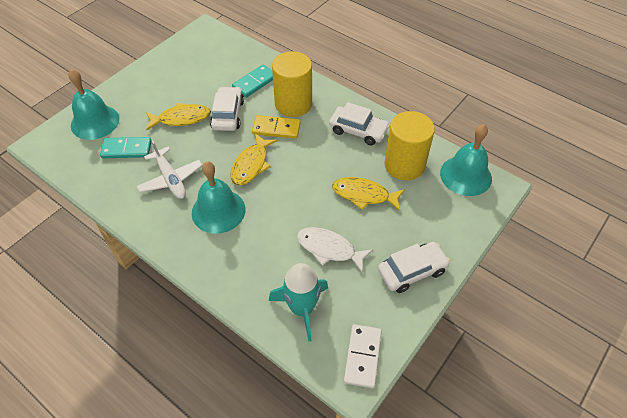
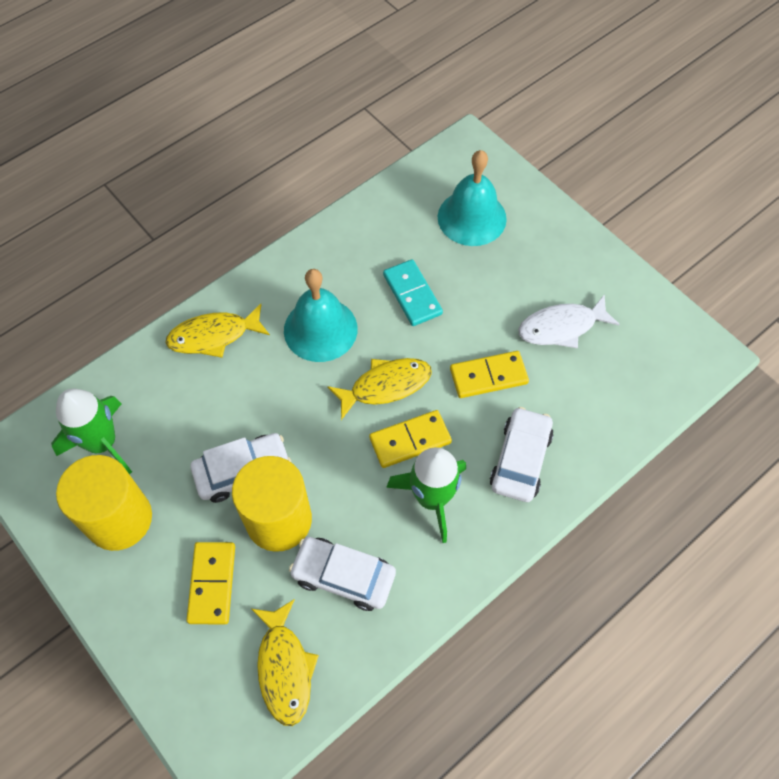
green rocket: none = 0 -> [51,389,132,474] [386,447,466,543] = 2
turquoise bell: [68,69,119,140] [192,161,245,234] [440,124,492,196] = 3 -> [284,269,358,362] [437,150,507,246] = 2
turquoise domino: [100,137,152,158] [232,65,273,98] = 2 -> [383,259,443,326] = 1
turquoise rocket: [269,263,328,341] = 1 -> none = 0
white domino: [344,324,382,388] = 1 -> none = 0
white plane: [137,140,202,199] = 1 -> none = 0
yellow domino: [252,115,301,139] = 1 -> [186,542,235,624] [369,410,452,468] [450,351,529,398] = 3

